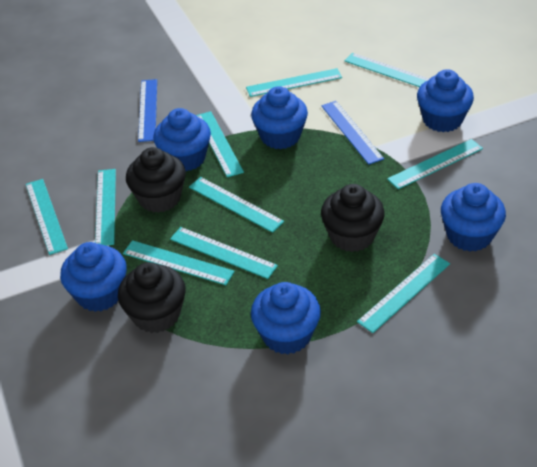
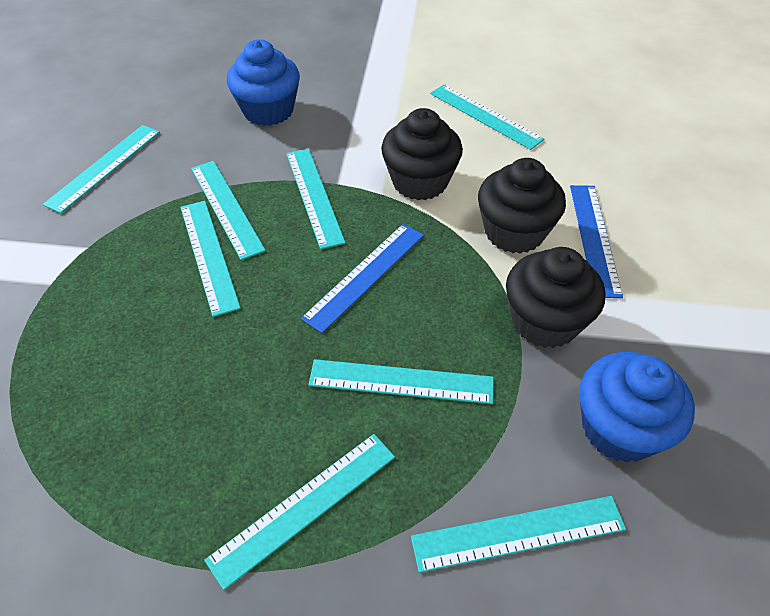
blue cupcake: [60,242,127,312] [153,108,211,172] [251,86,308,149] [251,282,321,354] [417,69,474,132] [441,183,506,251] = 6 -> [227,39,300,126] [579,352,695,463] = 2
turquoise ruler: [26,179,68,255] [95,169,116,246] [123,240,235,285] [170,227,278,279] [189,177,284,233] [196,111,244,177] [246,68,342,97] [345,53,429,87] [357,254,450,333] [387,139,483,189] = 10 -> [43,125,160,213] [180,201,241,317] [191,161,266,260] [204,434,395,590] [286,149,346,249] [308,359,494,404] [411,496,626,573] [430,84,544,150] = 8

